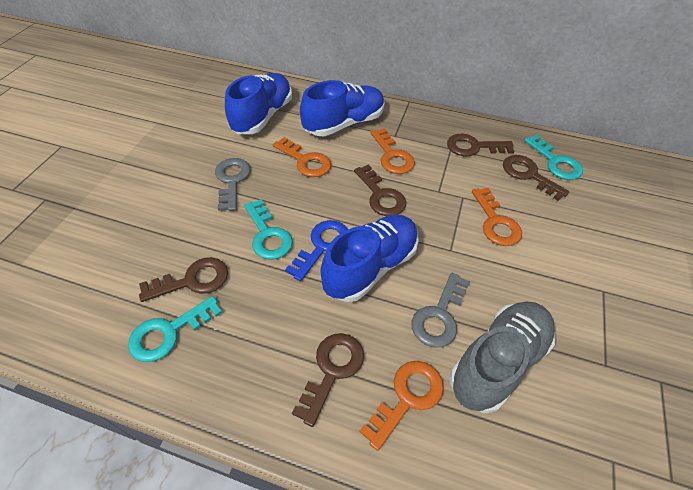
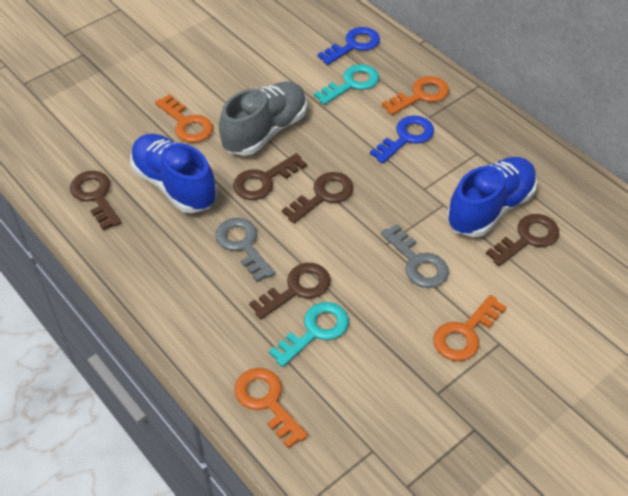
blue key: [285,220,348,281] = 1 -> [318,27,380,65] [370,115,434,163] = 2
blue shoe: [225,73,292,134] [300,80,385,136] [321,214,419,302] = 3 -> [130,134,217,213] [447,157,537,237] = 2
turquoise key: [128,296,222,362] [244,199,293,259] [524,135,583,180] = 3 -> [269,302,349,367] [314,64,379,105] = 2

